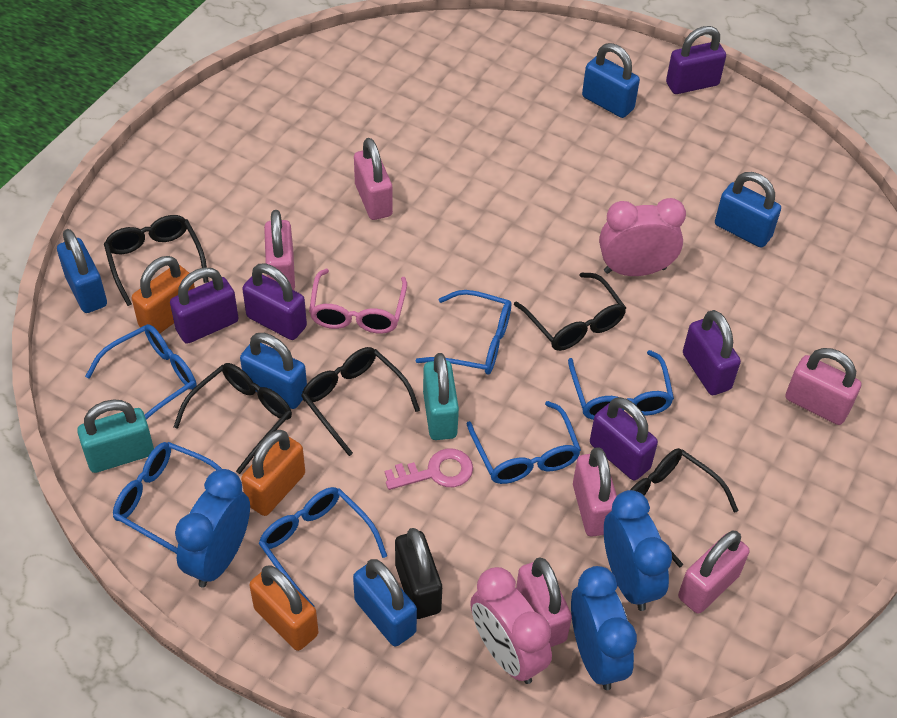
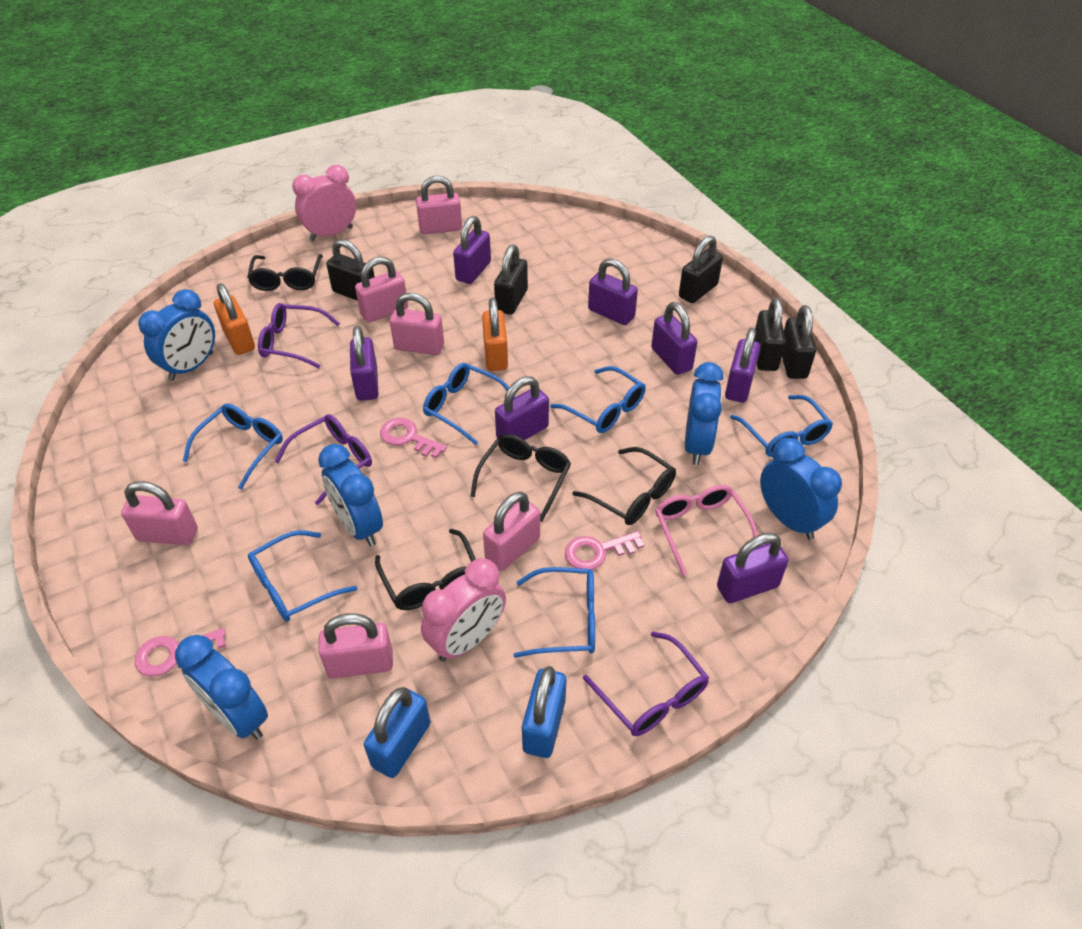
black glasses: [104,215,209,306] [174,363,292,474] [301,347,420,456] [514,273,626,351] [630,448,739,568] = 5 -> [247,254,323,291] [375,529,476,610] [470,434,571,522] [573,447,676,525] = 4
black padlock: [395,528,442,619] = 1 -> [326,239,375,301] [494,245,528,315] [679,236,723,303] [754,298,786,371] [782,305,816,379] = 5
blue clock: [175,469,250,588] [571,566,637,690] [604,490,672,611] = 3 -> [138,289,215,381] [175,635,268,740] [318,444,383,547] [685,362,724,465] [760,438,842,540] = 5
blue padlock: [57,229,107,313] [240,333,307,409] [353,559,417,647] [582,43,640,118] [715,172,781,248] = 5 -> [364,687,430,778] [522,666,566,758] = 2
orange padlock: [132,256,195,333] [241,430,305,516] [250,565,318,651] = 3 -> [214,283,255,355] [482,298,508,371] = 2
pink key: [385,448,473,490] = 1 -> [135,628,226,677] [380,418,447,458] [565,531,644,570] = 3
purple glasses: none = 0 -> [258,303,340,368] [275,414,372,505] [583,632,709,736] = 3
purple padlock: [170,268,238,344] [242,264,307,340] [590,397,658,480] [666,26,726,94] [683,310,741,395] = 5 -> [350,326,378,401] [453,216,491,284] [495,376,549,440] [588,258,638,325] [651,302,697,375] [717,533,789,603] [725,328,761,403] = 7
turquoise padlock: [77,399,154,473] [423,353,459,440] = 2 -> none = 0

